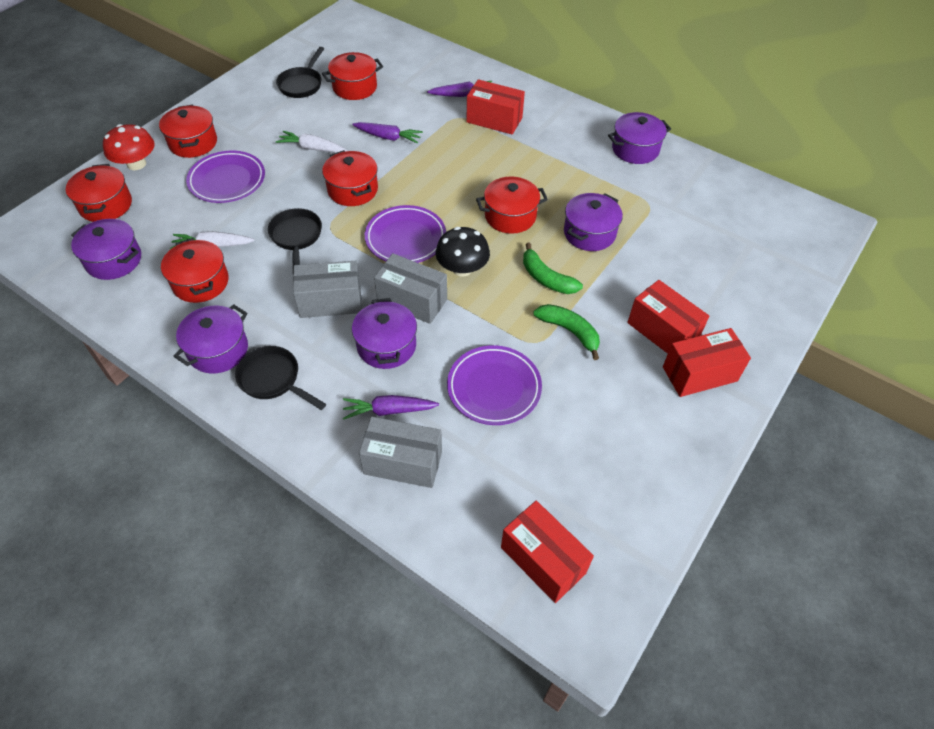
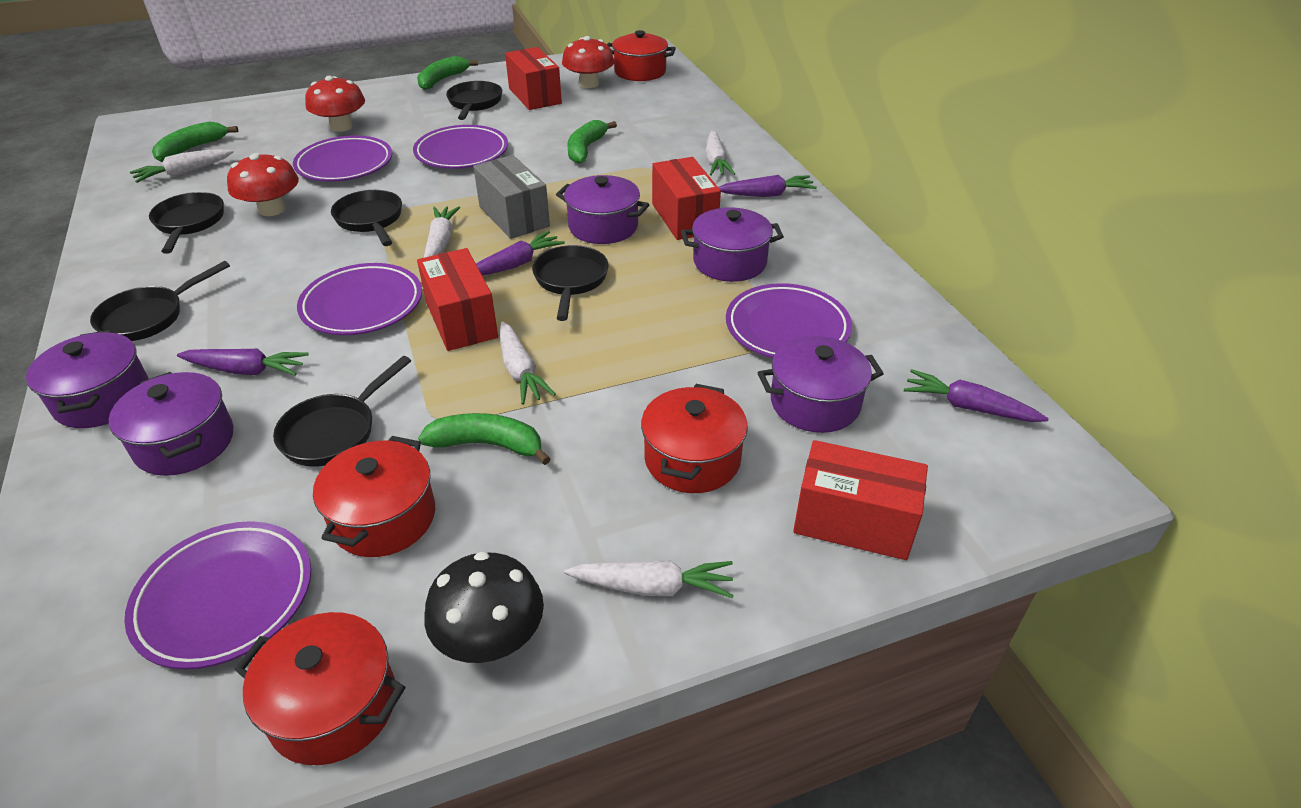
black pan: [235,346,326,410] [268,208,322,274] [276,47,324,98] = 3 -> [90,261,230,341] [149,192,224,254] [273,356,411,467] [331,190,402,246] [446,81,502,120] [532,245,609,321] = 6
green banana: [523,243,583,294] [533,304,600,360] = 2 -> [152,121,238,162] [417,56,478,90] [418,413,551,465] [568,120,617,164] = 4
grey box: [293,261,362,318] [359,416,442,488] [374,253,447,324] = 3 -> [473,155,550,239] = 1
purple carrot: [343,395,439,420] [352,122,423,143] [427,81,492,97] = 3 -> [177,349,309,376] [476,231,565,276] [718,175,817,197] [904,369,1049,422] = 4
purple plate: [186,151,265,203] [365,205,446,263] [447,345,542,425] = 3 -> [124,521,311,670] [293,136,392,182] [297,263,422,335] [413,125,508,169] [726,283,852,358] = 5
red mushroom: [103,124,154,170] = 1 -> [227,153,299,216] [305,76,365,132] [562,36,614,88] = 3
red pot: [66,164,132,222] [159,105,217,158] [161,238,229,303] [322,52,383,100] [322,150,378,206] [476,176,548,234] = 6 -> [235,612,405,765] [313,436,435,557] [607,30,676,81] [641,384,748,493] = 4
white carrot: [170,231,254,250] [276,131,347,153] = 2 -> [130,149,234,183] [424,206,461,258] [500,321,556,405] [564,560,734,598] [706,131,735,176] = 5

